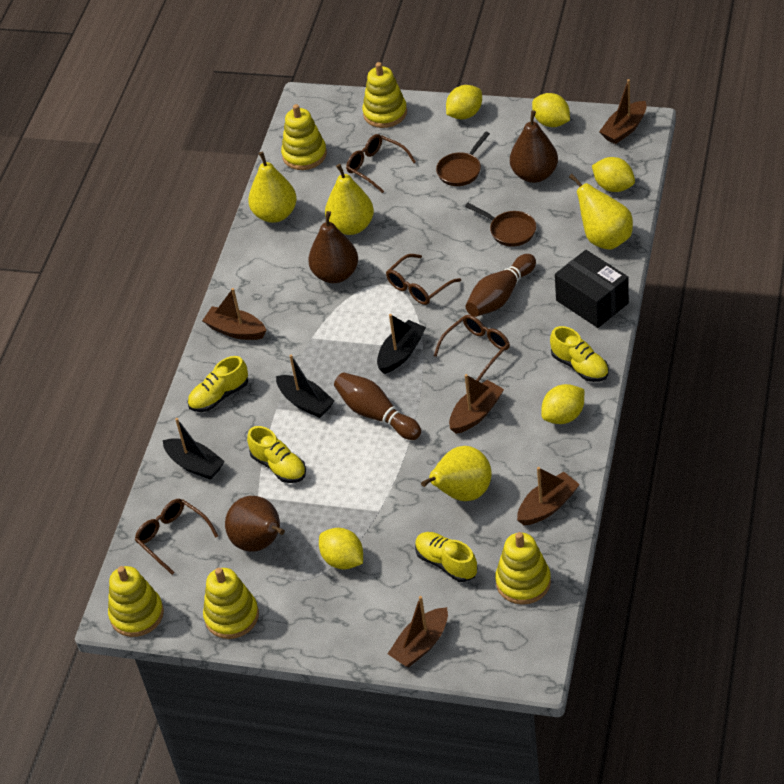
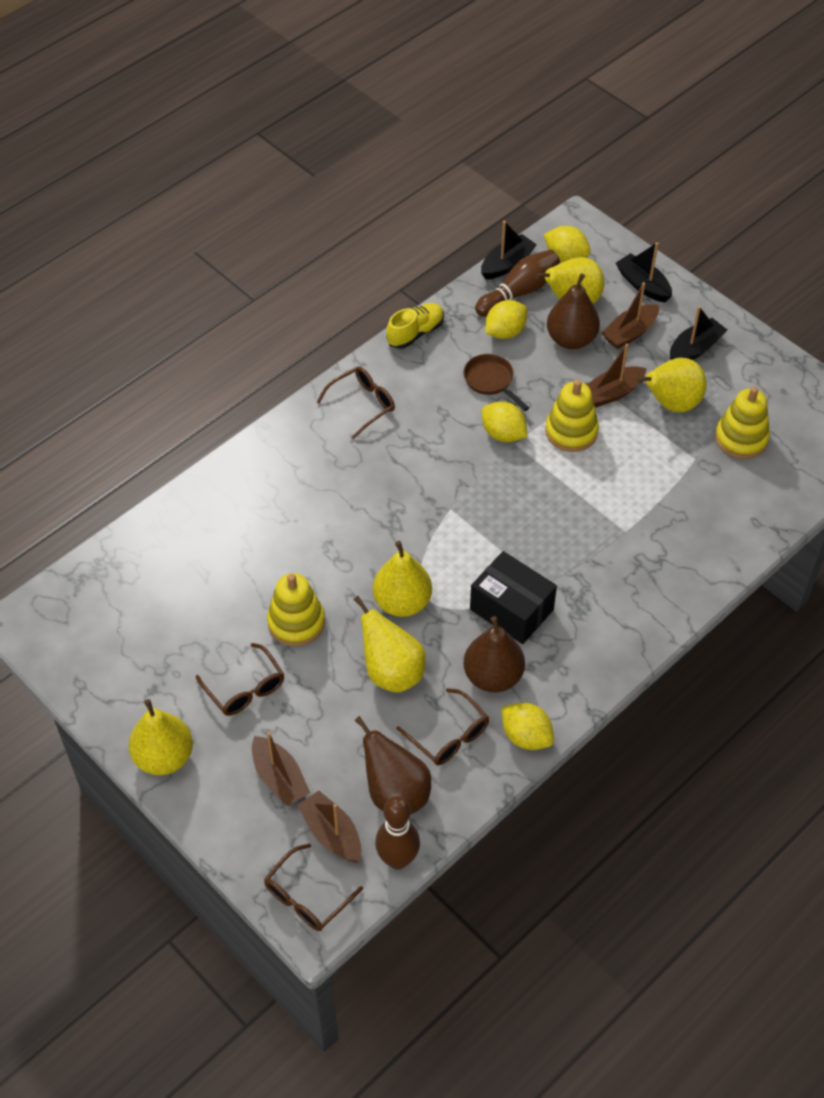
brown boat: [202,288,266,340] [388,596,448,668] [449,374,504,434] [517,467,580,525] [599,79,647,144] = 5 -> [252,732,310,806] [297,791,362,862] [587,344,647,408] [602,282,659,349] = 4
brown pan: [436,131,490,186] [465,203,536,247] = 2 -> [463,354,529,411] = 1
yellow lemon: [319,528,363,569] [446,85,482,119] [532,93,570,127] [541,384,584,424] [592,157,635,192] = 5 -> [482,401,527,442] [485,300,527,339] [502,703,554,750] [544,226,591,262] = 4
yellow pear: [248,152,297,223] [325,164,374,235] [421,446,492,501] [569,174,633,250] = 4 -> [129,699,193,775] [353,596,426,693] [373,541,432,617] [535,257,604,304] [637,358,707,413] = 5
yellow shoe: [187,356,248,412] [247,426,306,483] [415,532,477,582] [550,326,609,382] = 4 -> [386,303,444,349] = 1
yellow stacking toy: [108,566,164,637] [203,568,259,639] [281,104,327,170] [362,62,407,128] [495,532,551,605] = 5 -> [267,573,325,646] [545,380,599,452] [715,387,770,459] = 3

